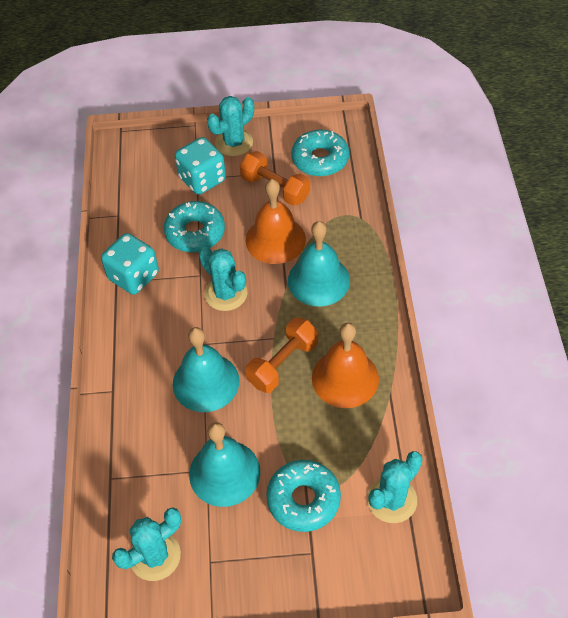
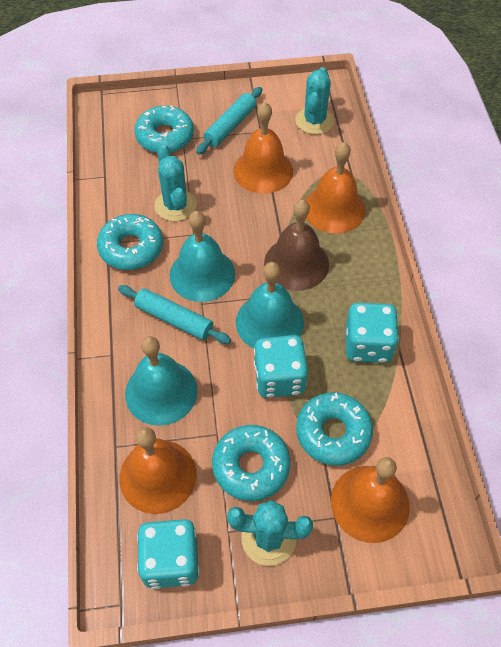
brown bell: none = 0 -> [264,200,329,291] = 1
orange bell: [245,179,306,264] [312,323,379,408] = 2 -> [119,427,196,514] [234,102,293,194] [305,142,365,234] [331,457,410,543] = 4
orange dumbbell: [240,151,310,206] [245,317,318,393] = 2 -> none = 0
turquoise cactus: [112,507,181,581] [199,247,247,311] [207,96,254,156] [367,451,423,523] = 4 -> [155,144,197,221] [227,500,313,566] [295,67,334,134] = 3
turquoise dice: [101,233,159,295] [175,137,226,195] = 2 -> [137,519,199,589] [254,335,308,398] [345,303,399,363] = 3
turquoise donut: [164,201,225,252] [266,460,341,532] [291,130,349,177] = 3 -> [97,214,163,270] [134,105,194,153] [212,425,290,501] [296,392,373,466] = 4
turquoise rolling pin: none = 0 -> [118,285,231,344] [196,87,262,155] = 2

